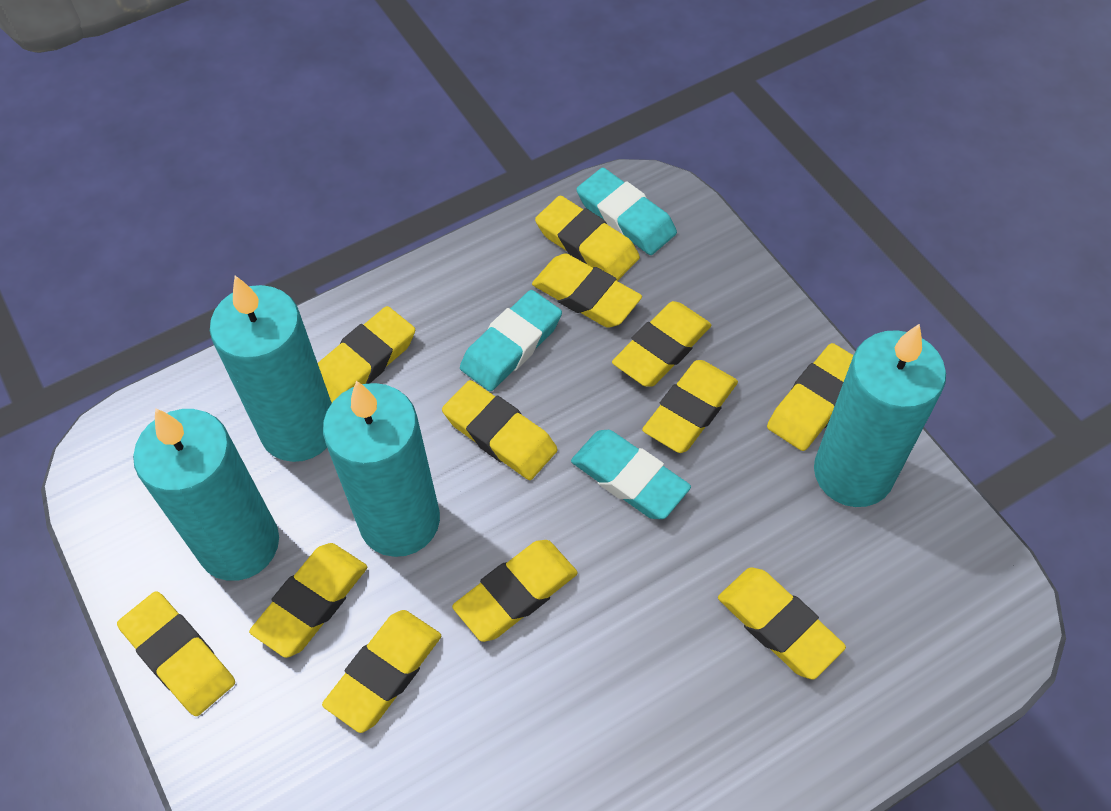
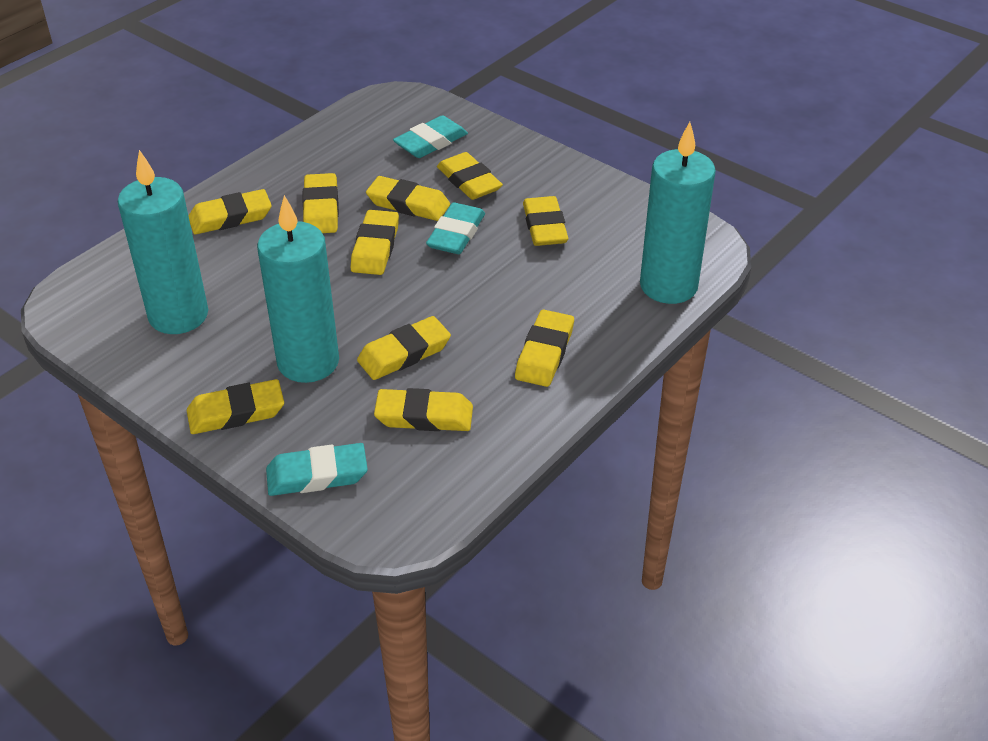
turquoise candle: [133,408,279,581] [210,276,332,462] [323,381,440,557] [814,324,946,507] = 4 -> [118,150,208,334] [257,195,339,383] [640,122,716,304] = 3
yellow eraser: [117,591,235,716] [249,543,367,658] [318,306,415,402] [322,610,441,733] [442,380,558,480] [452,540,578,642] [532,253,642,328] [535,196,640,281] [612,301,712,387] [642,360,738,453] [718,567,846,680] [767,343,854,451] = 12 -> [187,379,284,434] [189,189,272,234] [302,173,339,233] [351,210,399,275] [357,316,451,380] [366,176,450,221] [374,388,473,431] [437,152,503,200] [515,310,574,387] [523,196,568,246] = 10

